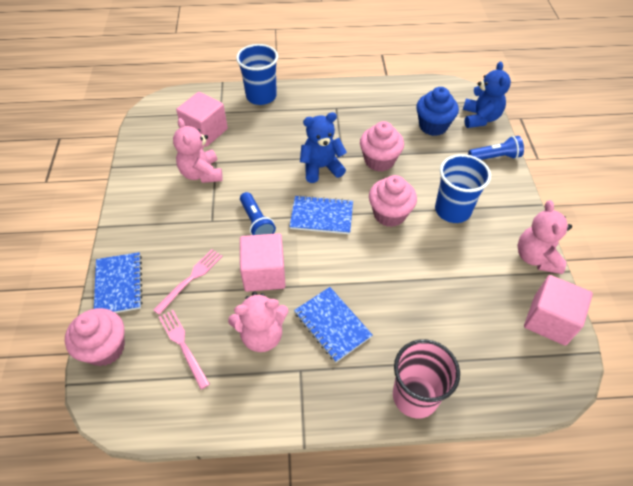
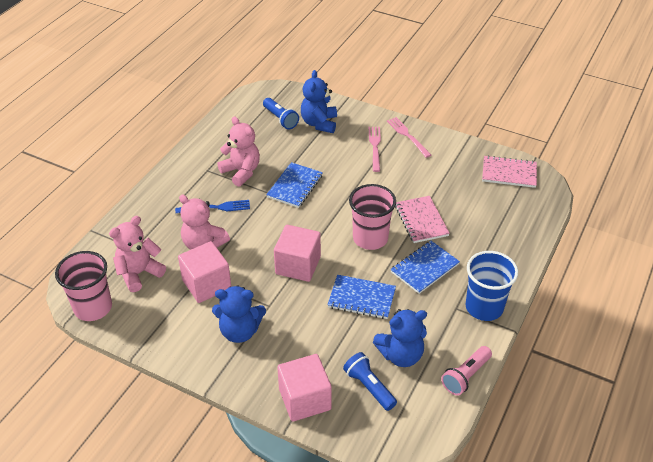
blue cup: [236,44,278,105] [435,154,491,223] = 2 -> [465,251,518,321] = 1
blue cupcake: [416,87,459,136] = 1 -> none = 0
blue fork: none = 0 -> [175,200,250,213] = 1
blue teddy bear: [300,112,347,183] [463,62,511,128] = 2 -> [212,285,266,343] [301,70,337,133] [373,309,427,367] = 3
pink cup: [393,339,460,419] = 1 -> [55,251,112,321] [349,184,396,250] = 2
pink cupcake: [65,308,125,366] [360,121,404,172] [369,175,417,227] = 3 -> none = 0
pink flashlight: none = 0 -> [441,346,492,396] = 1
pink notebook: none = 0 -> [395,196,450,243] [482,155,537,188] = 2

